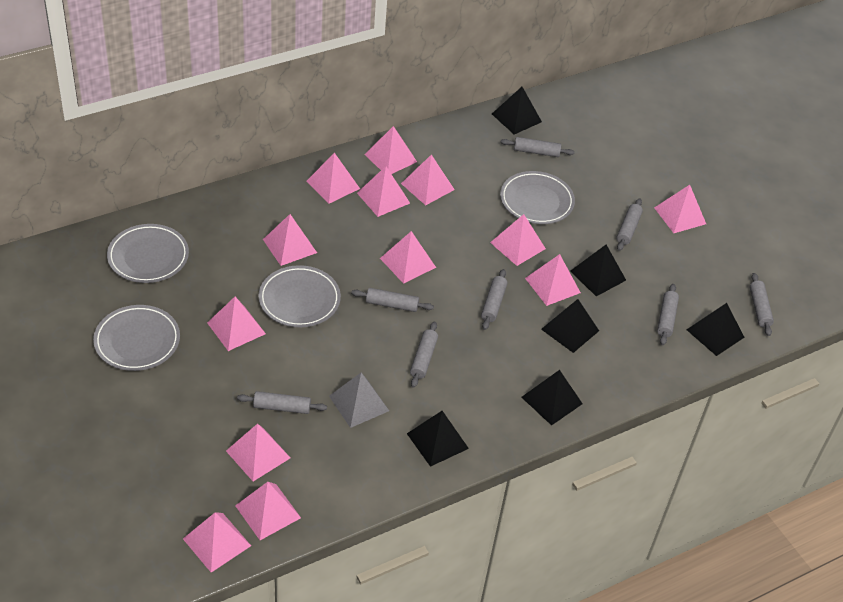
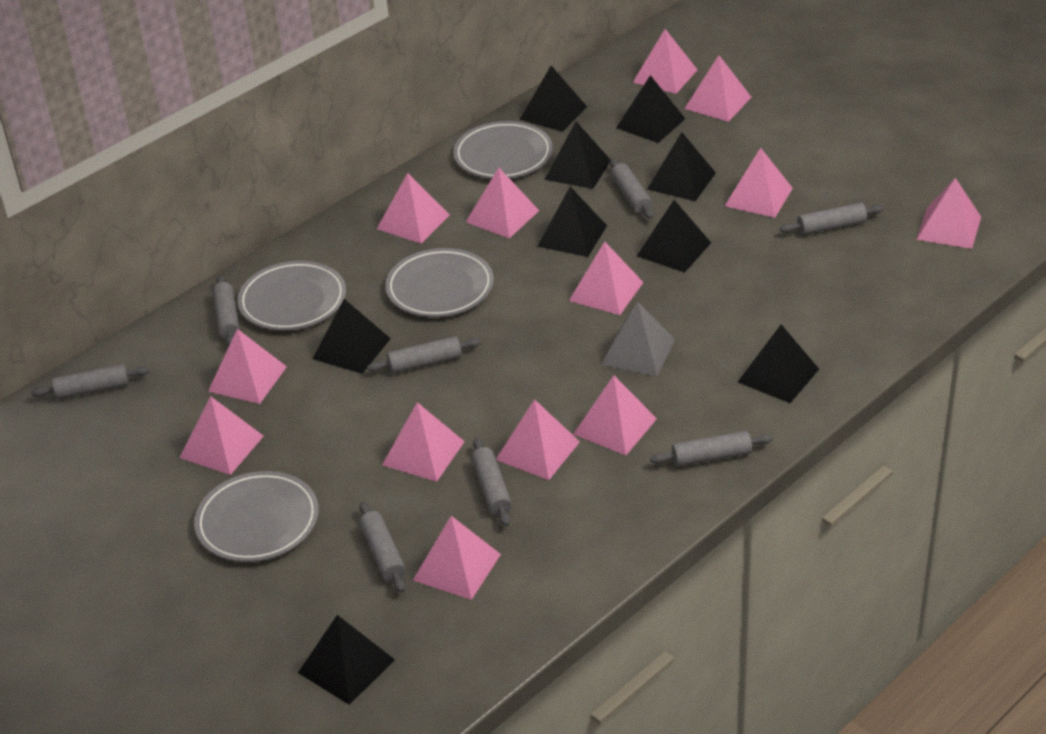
black pyramid: [407,411,469,467] [492,87,542,134] [521,370,583,425] [541,299,599,353] [570,245,626,296] [686,303,745,356] = 6 -> [298,615,395,705] [313,299,391,374] [520,66,587,132] [537,187,607,257] [544,122,611,189] [616,75,685,143] [637,200,711,273] [647,132,716,201] [738,324,819,403] = 9

